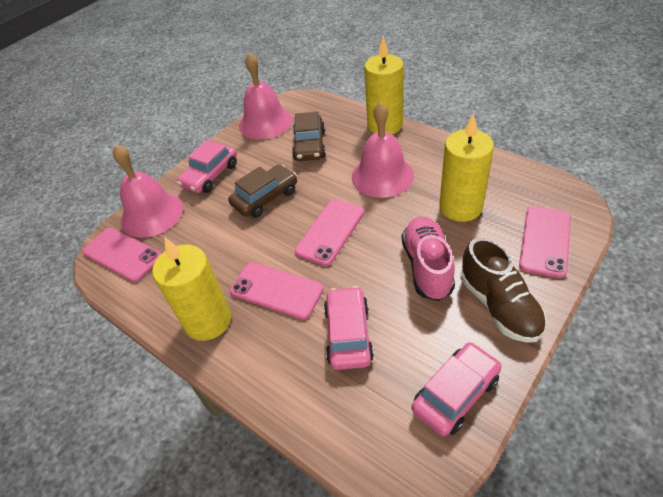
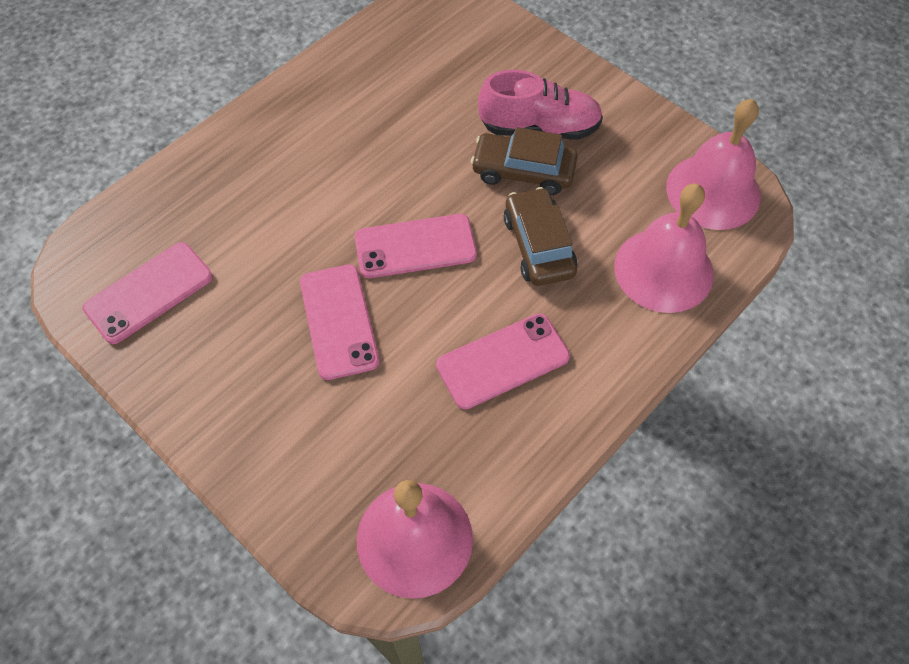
brown shoe: [461,237,546,343] = 1 -> none = 0
pink car: [177,140,237,193] [324,286,374,370] [412,342,502,436] = 3 -> none = 0
yellow candle: [152,238,231,341] [364,36,404,134] [439,113,494,222] = 3 -> none = 0

